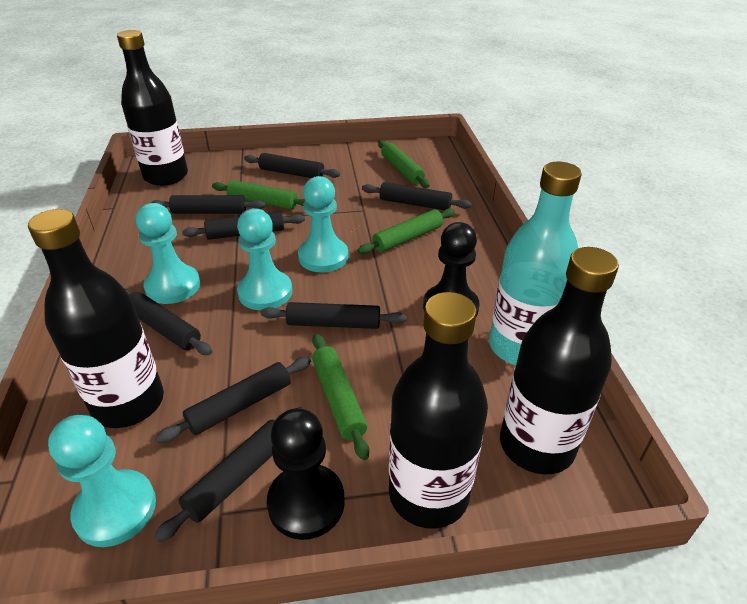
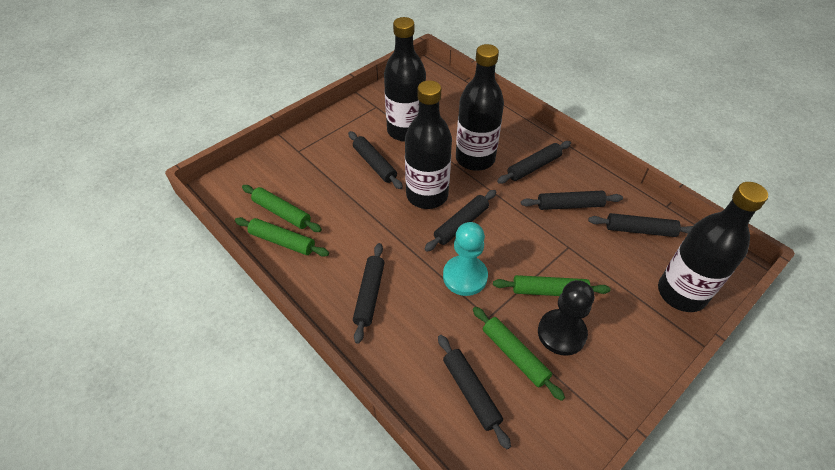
black pawn: [267,408,345,540] [423,222,480,317] = 2 -> [538,280,594,356] = 1
black rolling pin: [125,289,212,355] [150,195,266,214] [154,407,303,542] [156,357,311,443] [182,211,305,240] [244,153,340,178] [261,302,407,329] [362,182,472,210] = 8 -> [348,131,403,189] [353,243,385,344] [424,190,496,252] [438,335,511,449] [497,141,571,184] [521,191,623,210] [588,213,693,237] = 7
turquoise bottle: [489,162,582,365] = 1 -> none = 0
turquoise pawn: [48,415,156,547] [136,203,200,304] [237,208,292,310] [298,176,348,273] = 4 -> [443,222,488,296] = 1

